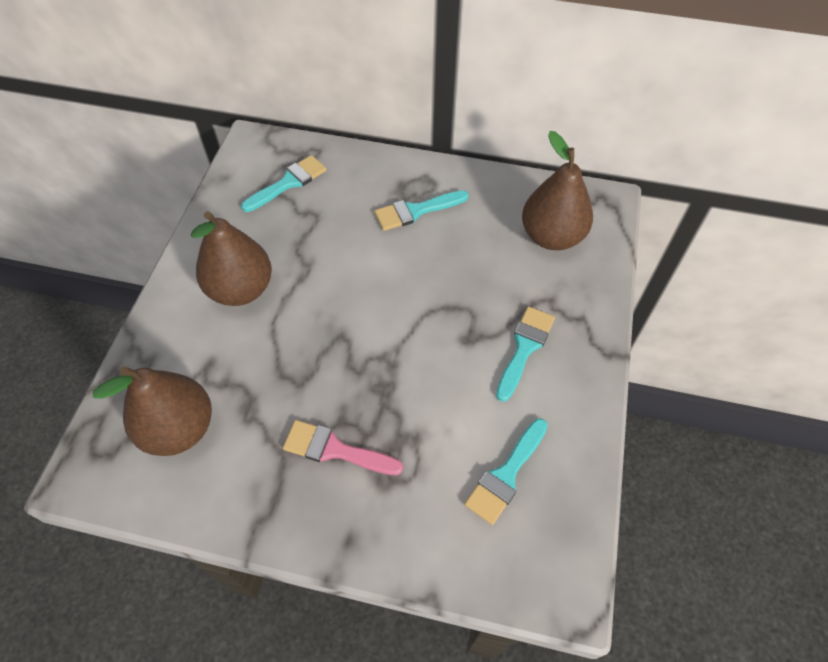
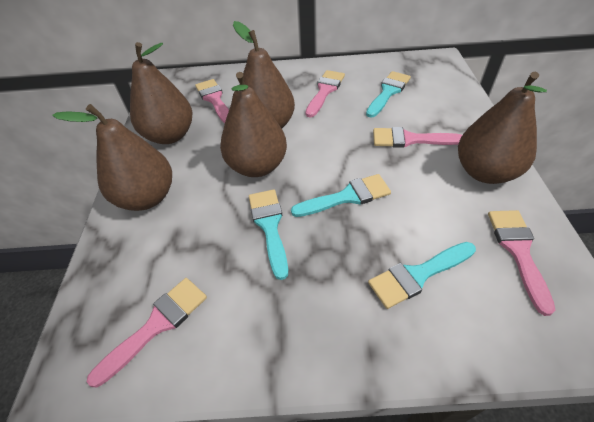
brown pear: [93,367,212,456] [191,211,272,306] [522,131,593,250] = 3 -> [52,104,172,211] [130,42,193,144] [220,72,287,177] [233,21,295,128] [458,72,547,184] = 5
pink brush: [283,420,403,475] = 1 -> [87,278,207,387] [195,79,229,123] [306,70,345,117] [373,127,462,148] [488,210,555,316] = 5

